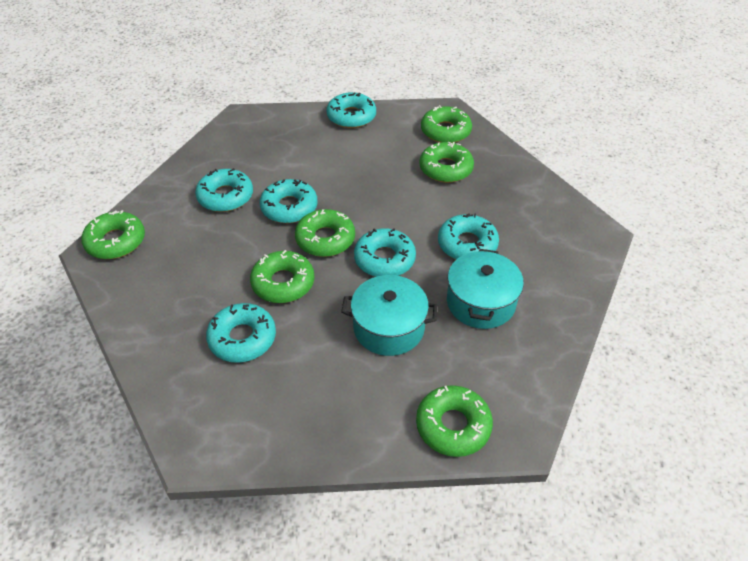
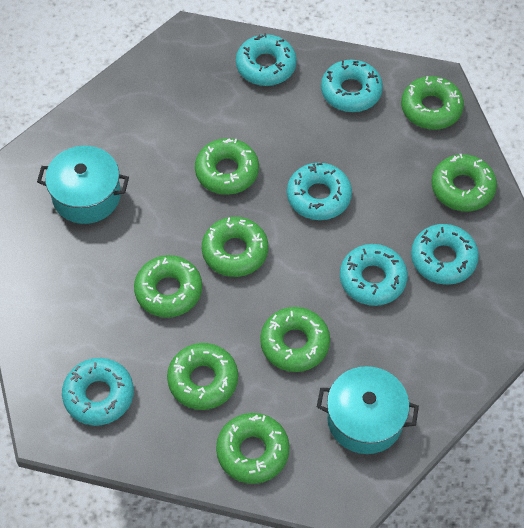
green donut: [81,210,145,259] [250,250,315,303] [295,209,355,257] [416,385,493,457] [420,142,474,183] [421,105,472,143] = 6 -> [134,255,202,318] [167,343,238,410] [195,138,259,195] [202,217,268,277] [216,413,290,484] [260,307,330,372] [401,76,464,130] [432,154,497,211] = 8

